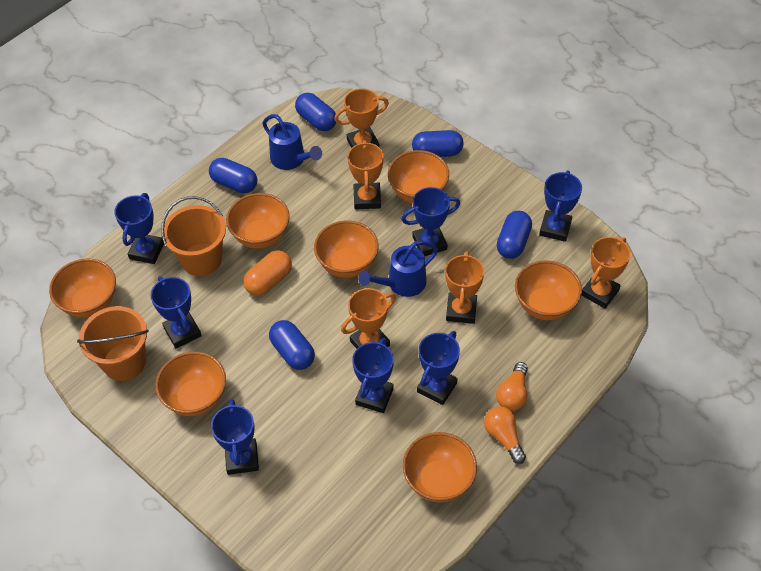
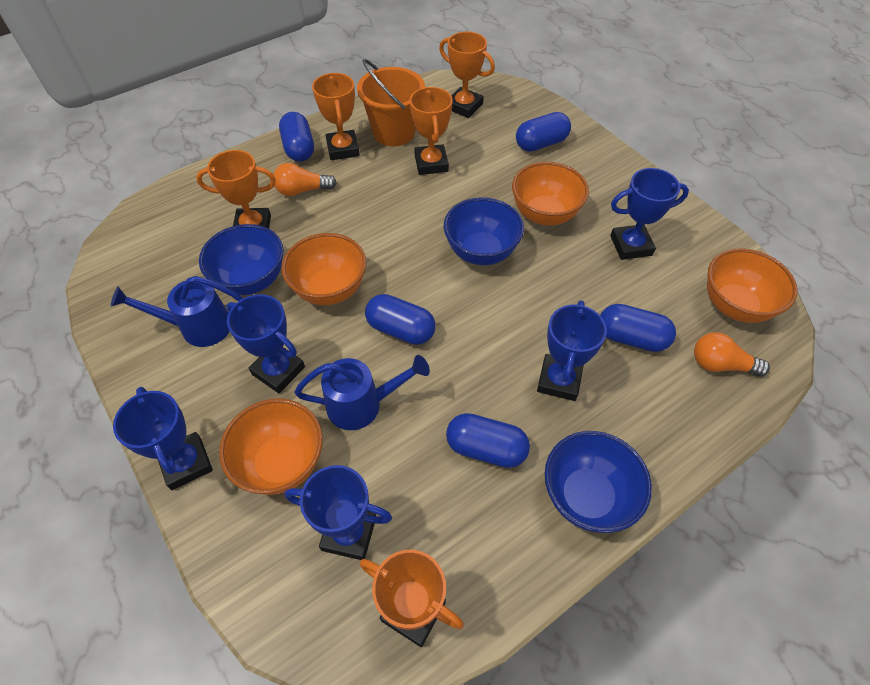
blue bowl: none = 0 -> [199,224,284,296] [444,197,524,265] [545,431,652,533] = 3
blue trophy: [114,193,164,264] [150,276,202,349] [211,399,259,475] [352,338,394,413] [401,187,460,256] [417,331,460,405] [539,170,582,242] = 7 -> [113,387,213,490] [226,294,305,393] [284,465,392,560] [537,300,607,401] [610,168,689,260] = 5
orange bowl: [49,259,116,318] [155,352,226,416] [226,193,290,249] [314,221,379,278] [388,150,449,203] [403,432,477,502] [515,261,582,320] = 7 -> [219,398,323,495] [282,233,366,305] [512,162,589,226] [707,248,797,323] = 4
orange bucket: [77,306,149,381] [161,196,226,276] = 2 -> [357,59,425,146] = 1
orange capsule: [244,250,292,296] = 1 -> none = 0

